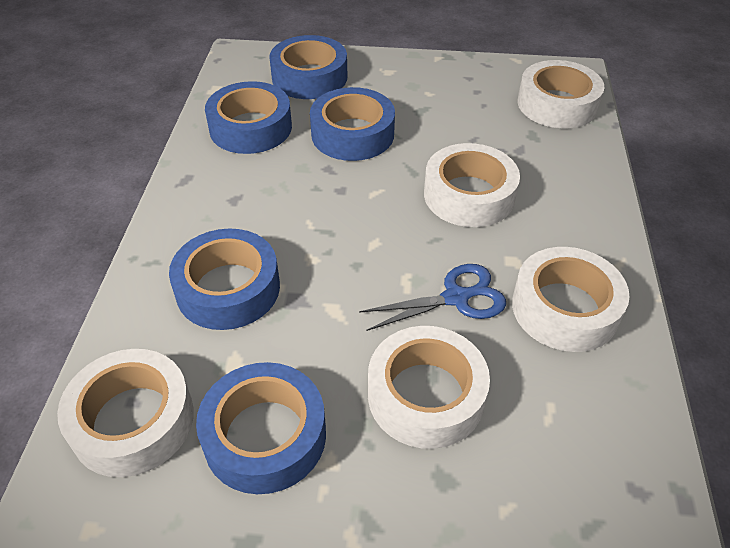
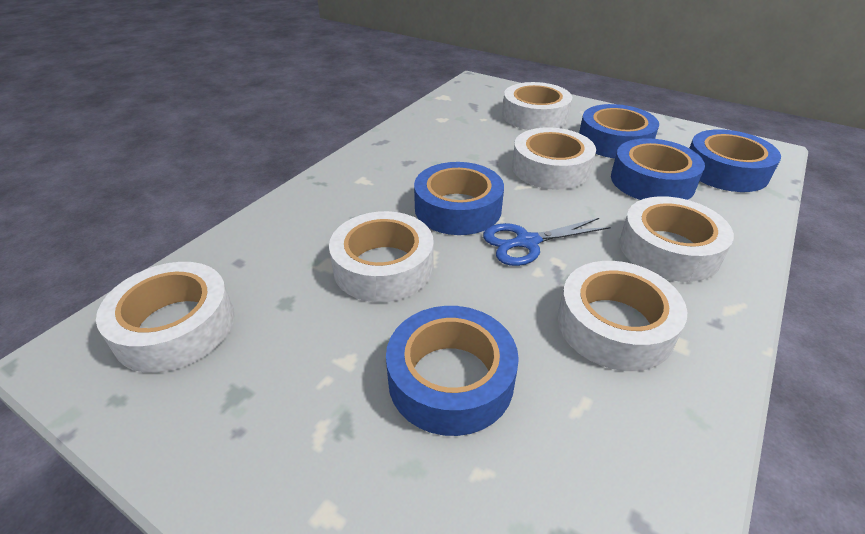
white tape: [57,349,194,477] [368,326,490,449] [424,143,520,227] [512,247,630,352] [518,60,604,128] = 5 -> [96,262,234,373] [329,211,434,302] [502,82,572,130] [512,127,596,190] [558,261,687,371] [620,196,734,282] = 6

